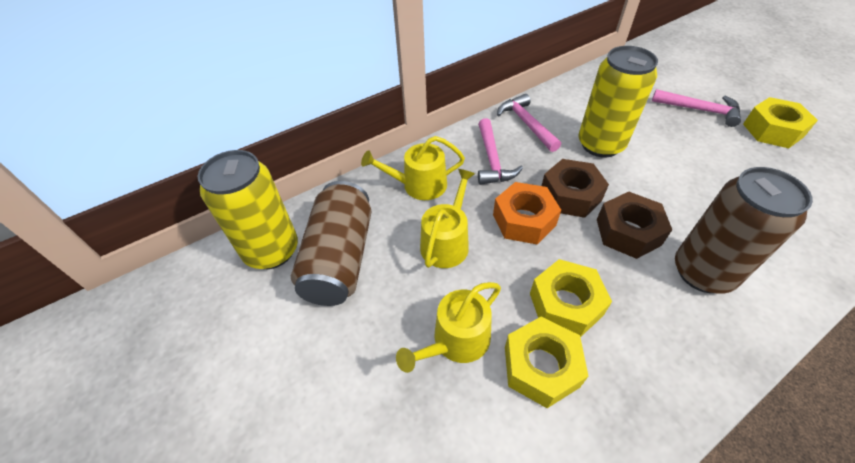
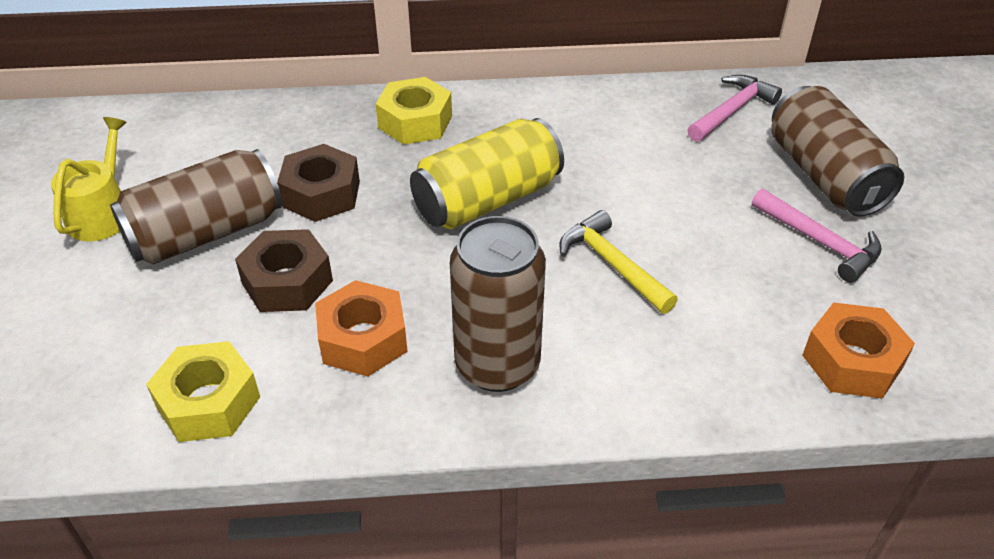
brown can: [291,181,372,306] [675,167,813,294] = 2 -> [110,149,282,264] [450,216,546,392] [771,86,904,217] = 3
orange nut: [493,182,561,244] = 1 -> [315,280,408,377] [802,302,915,399] = 2
pink hammer: [478,118,523,185] [497,94,561,152] [652,89,741,127] = 3 -> [687,75,782,142] [752,189,882,282] = 2
yellow can: [198,150,298,269] [578,46,658,158] = 2 -> [410,118,564,229] = 1
yellow hammer: none = 0 -> [560,210,678,314] = 1
yellow nut: [505,317,588,408] [530,259,612,337] [743,97,818,148] = 3 -> [146,341,260,442] [376,77,452,145] = 2
yellow watering can: [361,136,465,200] [396,282,501,373] [420,169,475,268] = 3 -> [51,117,127,241] = 1

